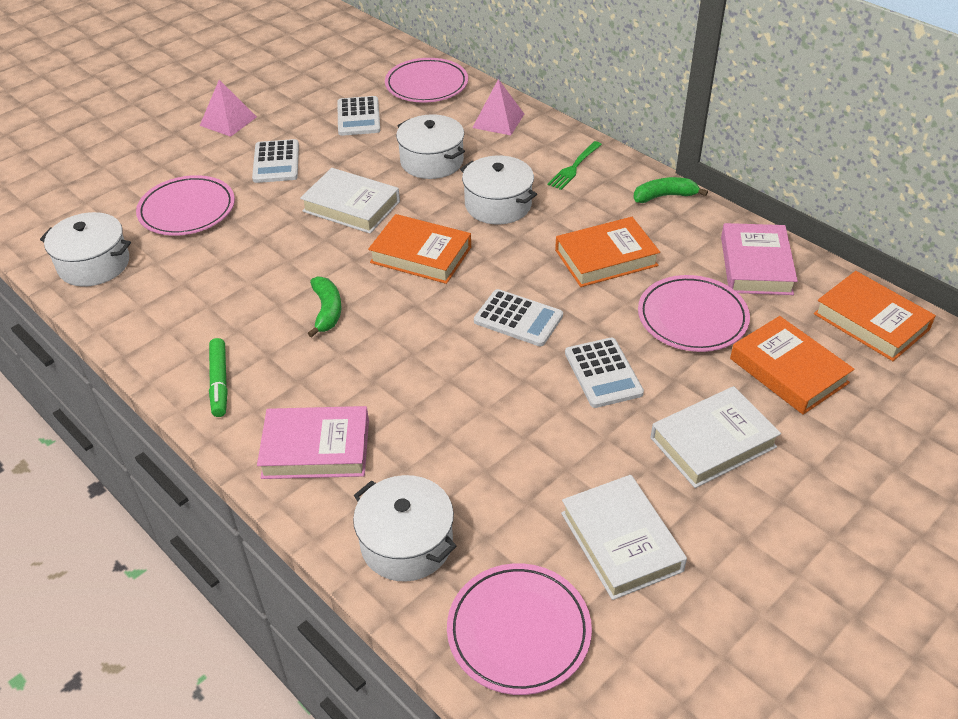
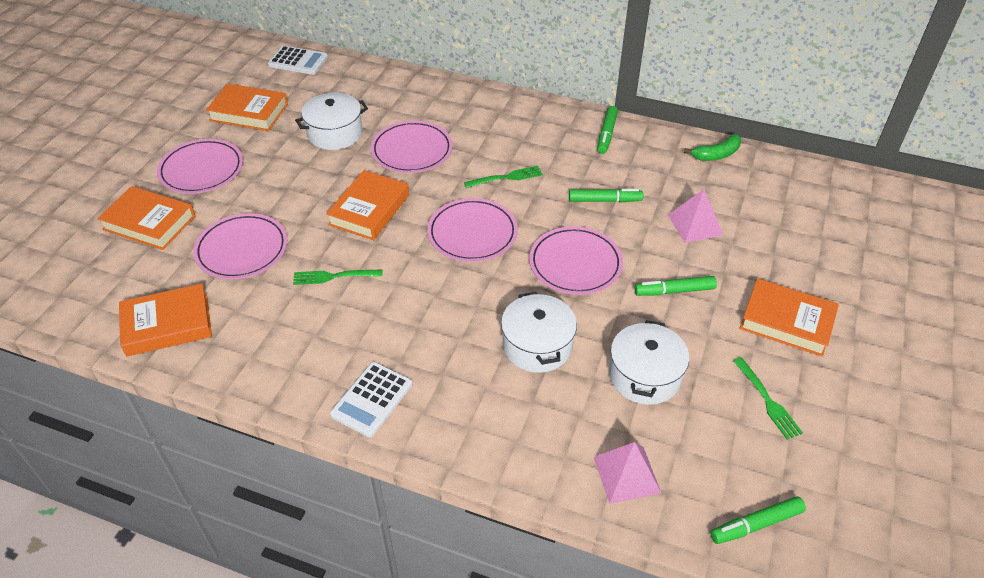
green banana: [308,276,341,338] [633,177,708,203] = 2 -> [684,134,741,161] = 1
green fork: [548,141,602,190] = 1 -> [293,269,383,285] [464,166,543,188] [733,357,803,440] = 3
green marker: [209,338,228,417] = 1 -> [569,189,644,203] [597,106,618,154] [634,276,717,296] [711,496,806,544] = 4
orange book: [368,214,471,284] [555,217,660,287] [730,316,854,415] [814,271,936,361] = 4 -> [97,186,195,250] [119,283,212,357] [206,84,288,131] [326,170,409,240] [740,278,839,357] = 5
pink book: [257,406,369,479] [721,223,798,295] = 2 -> none = 0
pink plate: [136,175,235,236] [385,58,468,103] [447,563,592,695] [638,275,750,352] = 4 -> [157,139,243,194] [193,213,287,279] [371,121,453,173] [427,198,518,262] [529,226,623,295] = 5
white book: [300,168,400,233] [561,475,687,600] [650,386,781,488] = 3 -> none = 0
white calculator: [252,139,299,183] [337,96,380,136] [474,289,563,346] [565,338,644,408] = 4 -> [268,46,328,75] [330,362,412,437] = 2
white pot: [40,212,131,287] [353,475,456,581] [396,114,465,179] [460,156,537,224] = 4 -> [295,93,368,150] [501,292,577,373] [609,320,689,405] = 3

